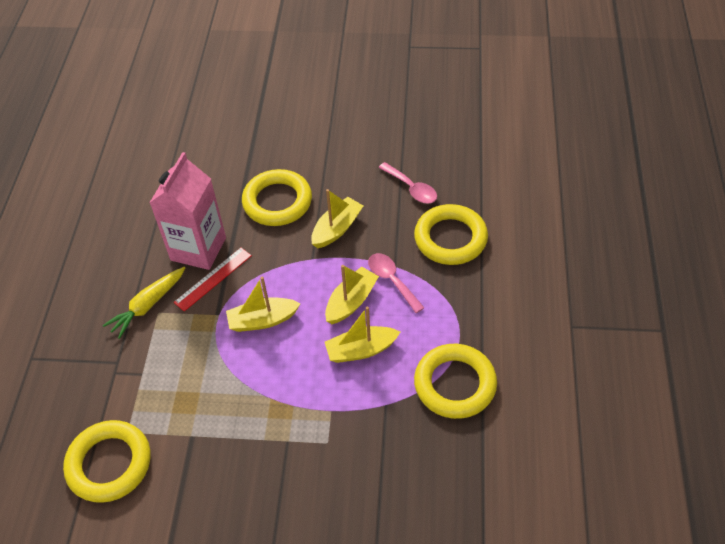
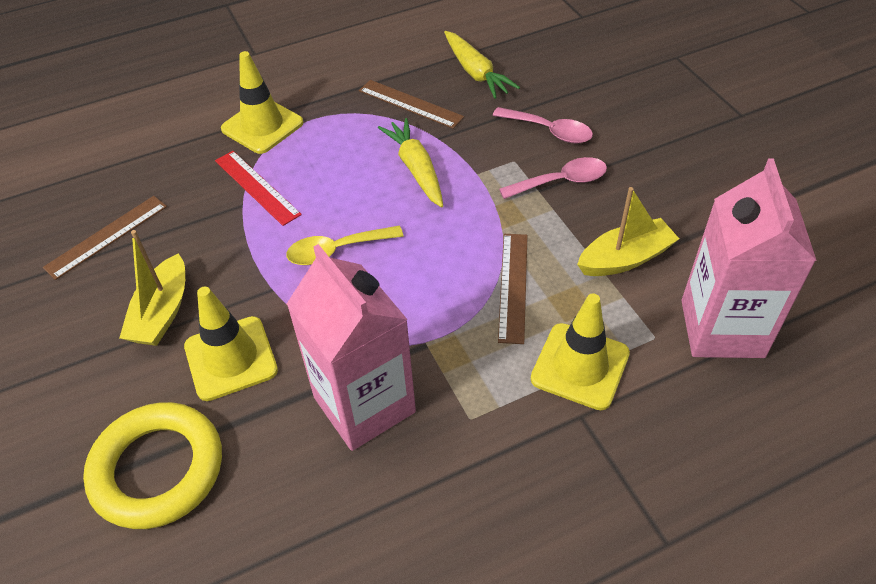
brown ruler: none = 0 -> [43,196,167,280] [359,80,464,129] [498,234,528,344] = 3
pink carton: [150,152,226,270] = 1 -> [287,244,416,451] [681,158,817,358] = 2
yellow boat: [226,276,301,332] [311,189,363,248] [325,265,379,324] [325,307,400,363] = 4 -> [119,230,185,346] [577,187,679,276] = 2
yellow carrot: [103,267,185,339] = 1 -> [378,118,443,207] [444,31,520,99] = 2
yellow ring: [63,420,150,503] [242,169,312,226] [414,204,488,265] [414,344,497,419] = 4 -> [83,402,222,529] = 1
yellow spoon: none = 0 -> [286,225,404,265] = 1
yellow traffic cone: none = 0 -> [184,287,278,401] [221,51,304,154] [531,294,630,410] = 3

